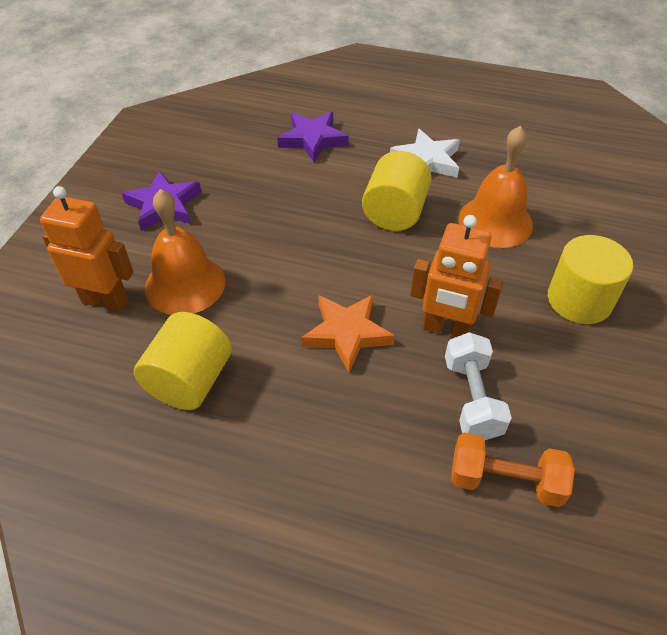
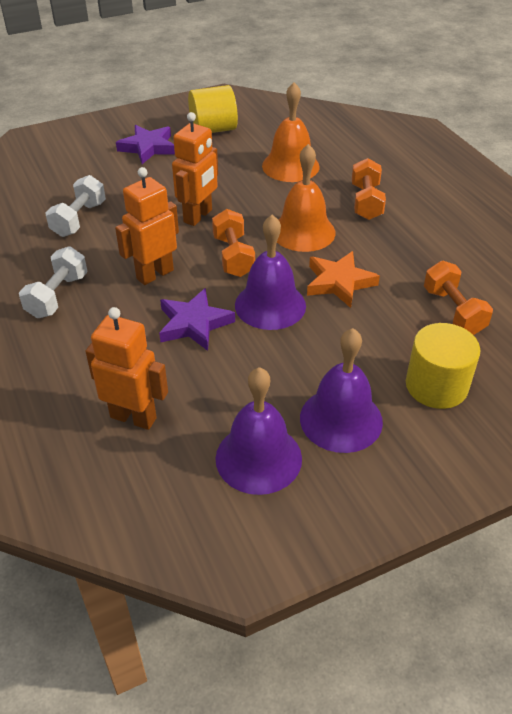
orange dumbbell: [452,433,575,507] = 1 -> [212,209,255,277] [352,158,386,220] [424,261,493,335] = 3
orange robot: [40,186,133,312] [410,215,503,338] = 2 -> [85,307,168,430] [115,167,179,285] [172,112,218,226] = 3
purple bell: none = 0 -> [215,367,302,495] [235,215,306,330] [300,328,383,453] = 3
white dumbbell: [445,332,512,440] = 1 -> [19,246,88,318] [45,175,106,237] = 2
white star: [390,129,460,178] = 1 -> none = 0
yellow cylinder: [134,312,232,410] [362,151,432,231] [548,235,633,324] = 3 -> [188,85,238,133] [406,323,480,409] = 2

